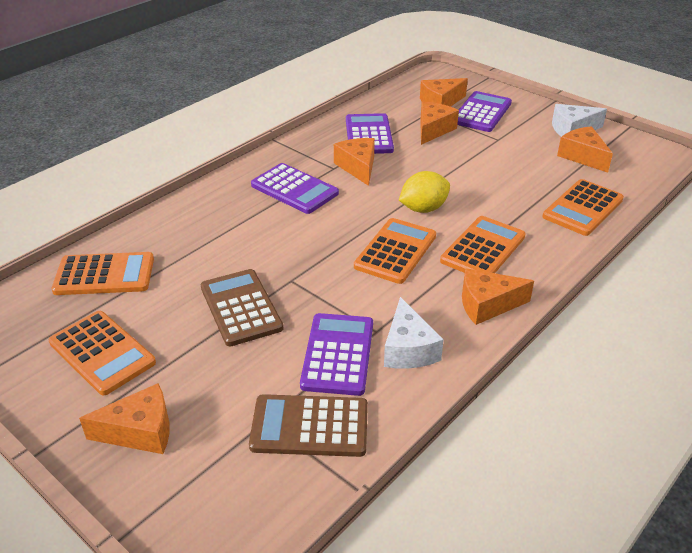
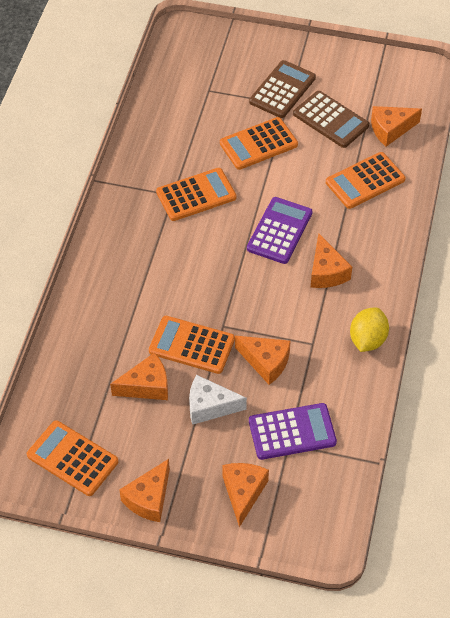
purple calculator: [251,163,339,214] [300,313,373,396] [346,113,394,154] [457,91,512,132] = 4 -> [247,197,313,264] [249,403,337,460] = 2
white cheese: [384,297,444,369] [552,104,607,137] = 2 -> [189,375,247,425] = 1

